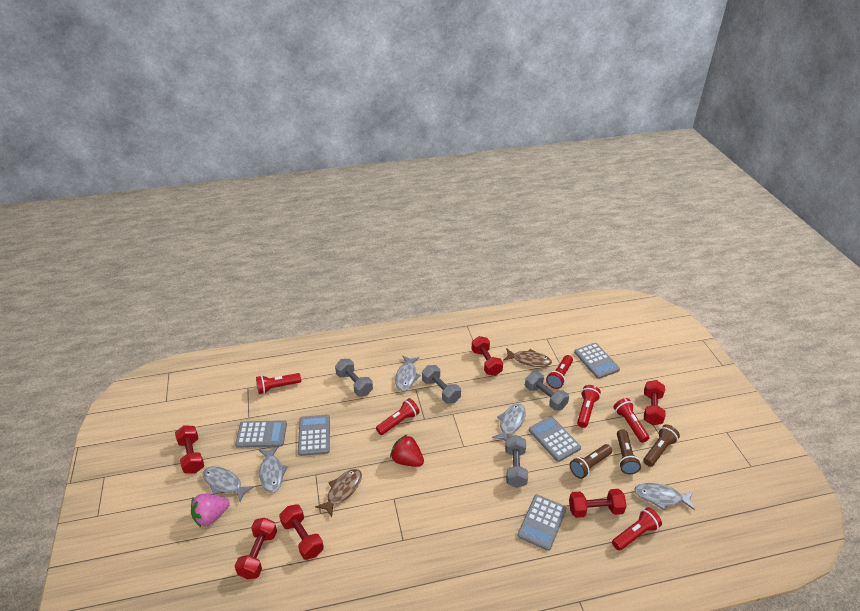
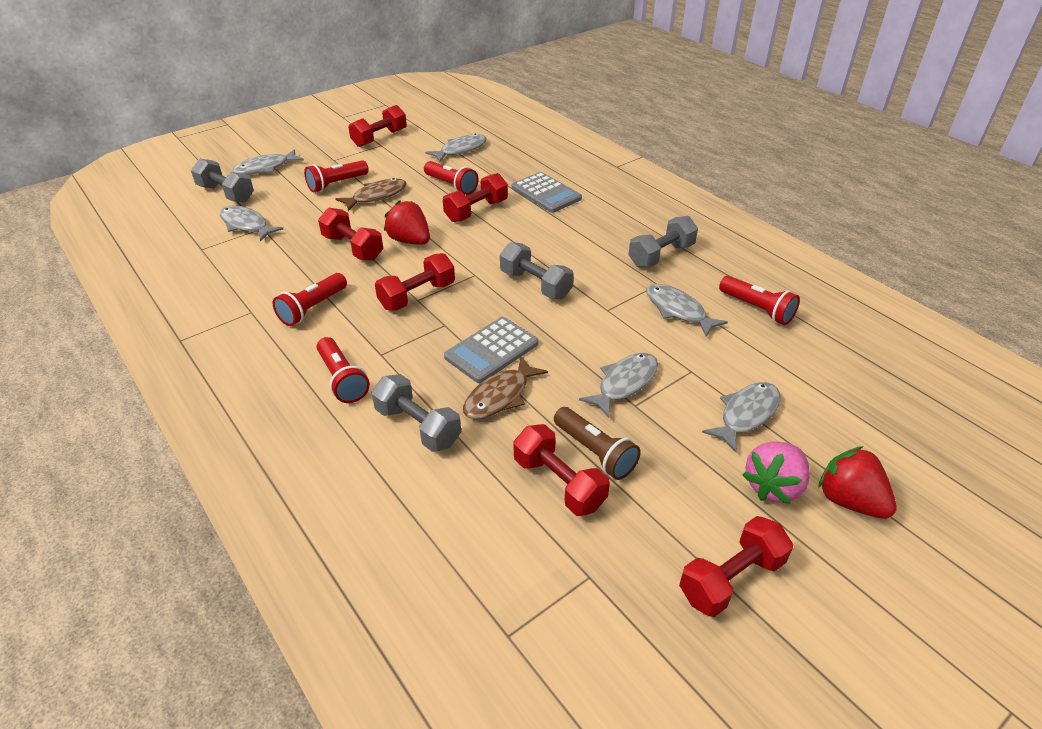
brown flashlight: [570,444,612,479] [617,429,641,474] [643,424,680,467] = 3 -> [554,407,641,480] = 1
grey calculator: [235,420,287,448] [298,415,330,456] [517,495,567,551] [529,416,581,462] [574,343,620,379] = 5 -> [444,317,538,383] [512,172,582,213] = 2
grey fish: [203,466,254,502] [259,446,288,493] [395,356,421,391] [492,404,526,442] [634,483,695,511] = 5 -> [220,205,283,242] [232,149,304,175] [425,133,487,162] [579,353,658,418] [646,284,728,337] [702,382,780,452] = 6
red flashlight: [256,373,301,394] [376,398,420,435] [546,355,573,389] [577,385,601,428] [612,507,662,551] [613,398,649,443] = 6 -> [273,273,347,326] [304,160,369,192] [317,337,370,403] [424,161,478,195] [719,276,800,325] = 5
red strawberry: [390,434,424,467] = 1 -> [384,200,430,245] [818,446,897,519] = 2

